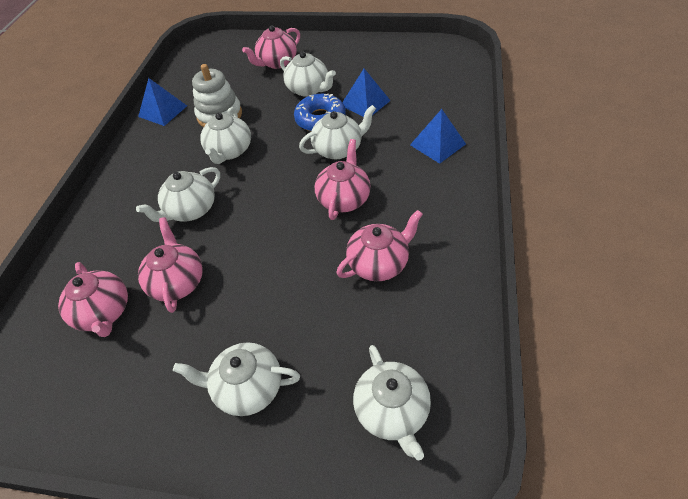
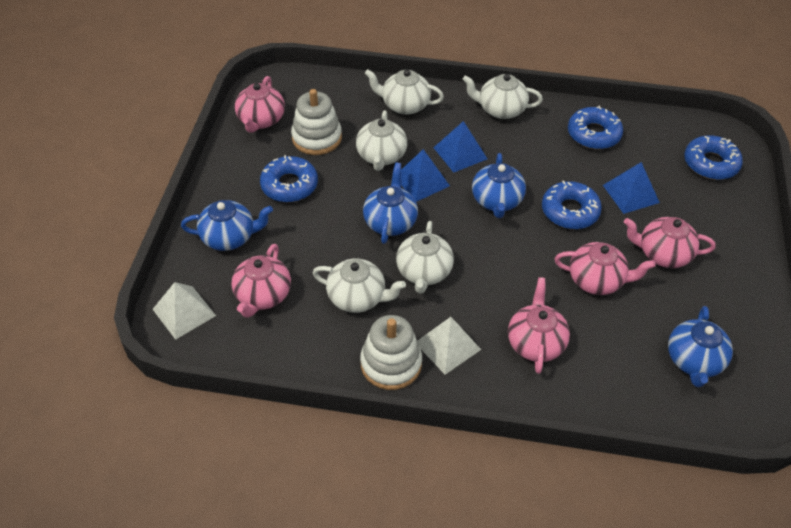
blue donut: [294,94,346,131] = 1 -> [260,155,318,203] [542,181,602,229] [568,106,623,149] [684,135,743,180] = 4
blue teapot: none = 0 -> [181,200,273,251] [363,163,418,244] [472,153,526,218] [668,306,733,387] = 4
white pyramid: none = 0 -> [153,282,216,340] [417,317,481,375] = 2
white stacking toy: [192,64,242,127] = 1 -> [291,89,342,155] [360,315,422,390] = 2
white teapot: [136,167,220,222] [173,342,300,416] [200,107,251,164] [280,51,336,97] [299,105,376,159] [353,345,431,460] = 6 -> [313,258,406,313] [356,110,407,171] [365,69,444,115] [396,221,454,294] [462,74,543,119] = 5

